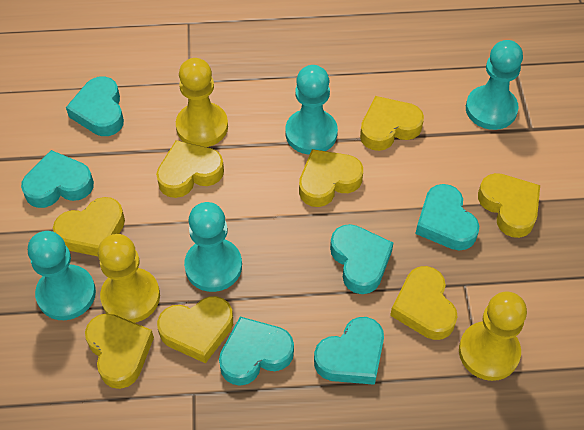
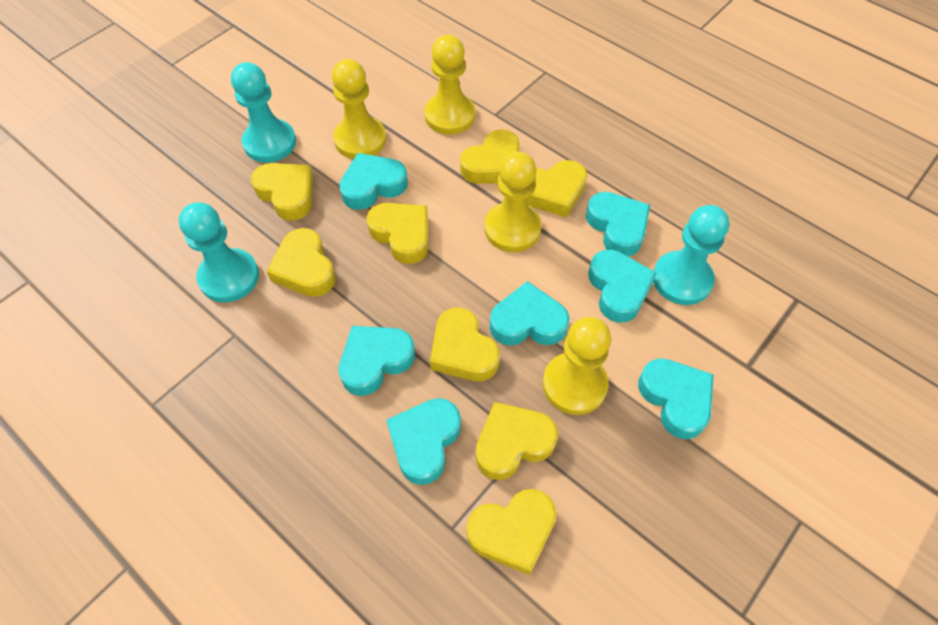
turquoise heart: [21,150,94,208] [66,76,124,136] [219,317,294,386] [314,317,384,385] [330,224,393,294] [415,184,479,251] = 6 -> [339,153,408,210] [339,326,415,396] [386,398,461,485] [490,281,570,346] [586,192,650,257] [588,250,657,322] [638,358,714,439] = 7
turquoise pawn: [28,231,96,320] [184,202,242,292] [285,65,338,155] [466,40,523,130] = 4 -> [179,202,259,303] [231,62,296,163] [653,205,729,305] = 3
yellow pawn: [98,234,160,323] [176,58,228,147] [459,292,527,381] = 3 -> [332,59,386,159] [424,35,476,135] [485,152,541,252] [543,317,611,415] = 4

